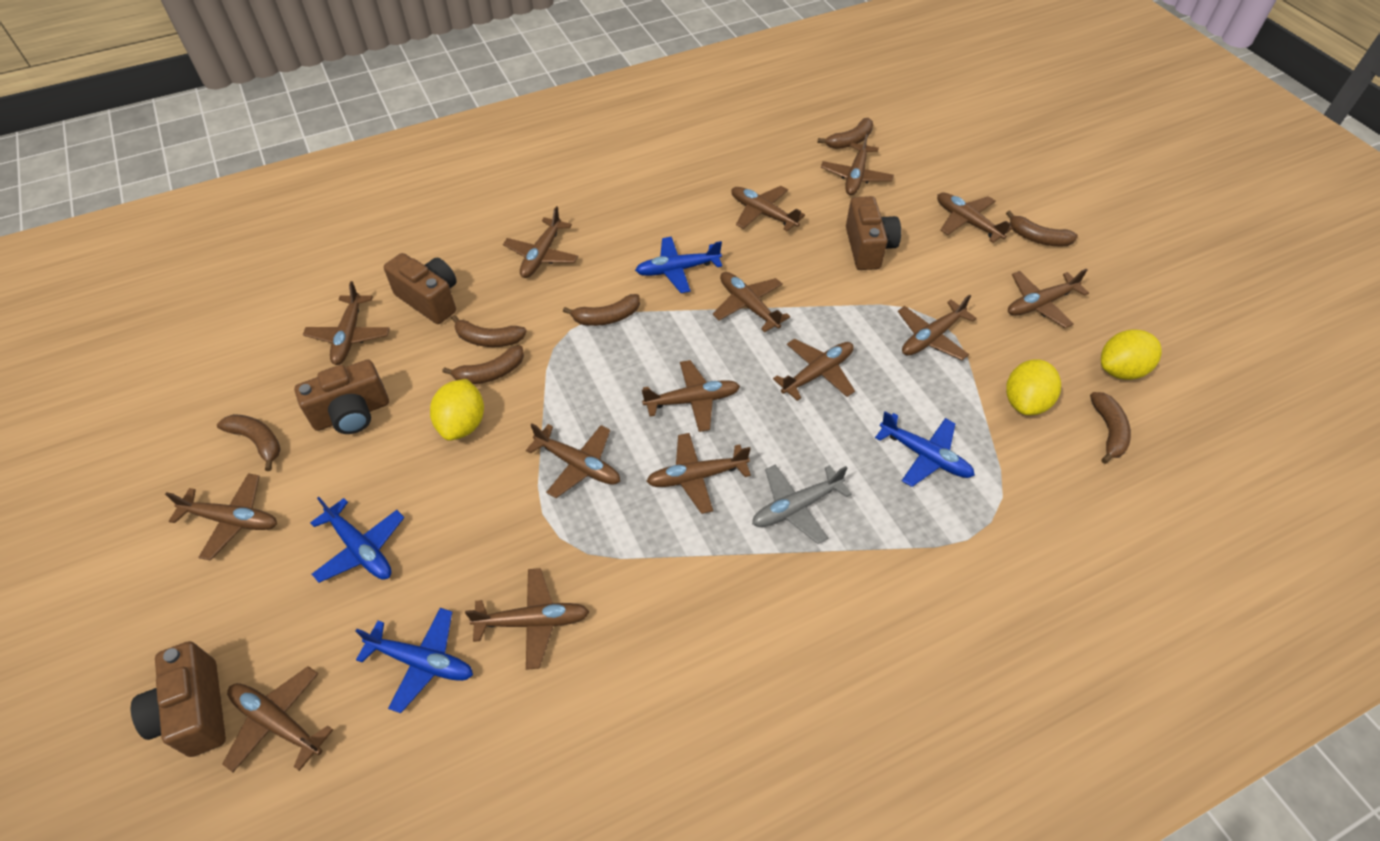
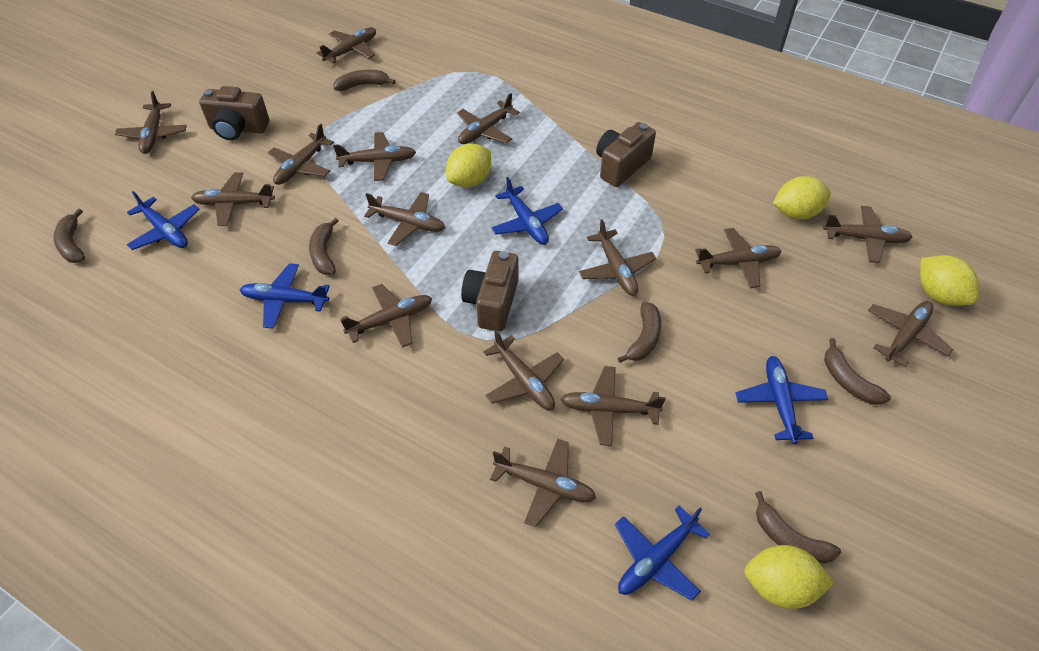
blue plane: [310,497,404,583] [356,608,473,713] [635,237,722,293] [875,411,975,487] = 4 -> [126,191,200,250] [240,263,330,329] [491,177,563,245] [615,506,710,601] [736,356,828,444] = 5
brown banana: [217,414,281,471] [443,345,524,384] [451,315,527,347] [563,294,640,326] [817,118,873,149] [1006,210,1078,247] [1090,392,1131,464] = 7 -> [54,208,85,263] [309,218,339,275] [333,70,396,91] [618,301,661,363] [755,491,841,564] [824,338,891,405] = 6
brown camera: [131,641,226,757] [294,360,389,434] [384,253,457,324] [846,196,901,270] = 4 -> [199,86,270,140] [461,251,518,331] [596,122,656,187] = 3
grey plane: [752,465,852,544] = 1 -> none = 0
yellow lemon: [430,379,484,441] [1006,359,1061,415] [1101,329,1162,380] = 3 -> [446,144,491,187] [744,545,834,609] [773,176,831,220] [920,255,979,306] = 4

